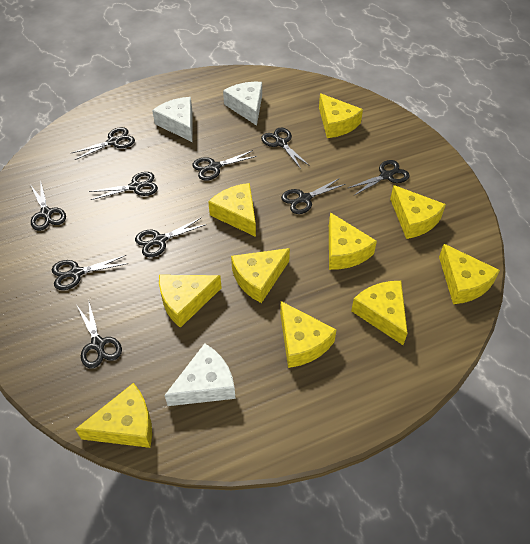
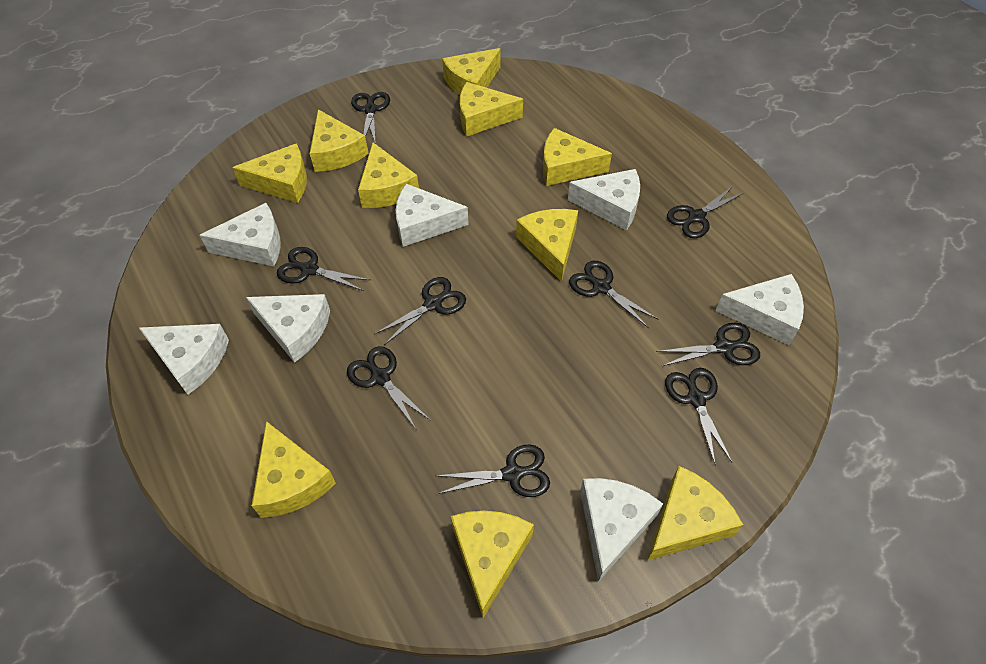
black scissors: [31,183,66,231] [52,255,128,290] [72,127,135,160] [77,302,122,368] [89,172,158,200] [135,218,206,257] [192,150,257,181] [261,128,310,169] [281,178,346,214] [348,160,410,196] = 10 -> [277,247,370,291] [347,346,430,429] [351,92,390,144] [374,277,466,345] [436,444,550,497] [569,261,659,328] [656,323,760,366] [665,368,732,464] [667,186,744,238] = 9
white cheese: [152,97,192,142] [165,343,236,406] [223,82,262,126] = 3 -> [139,324,229,395] [199,203,281,266] [246,294,330,363] [396,184,469,247] [568,169,640,230] [580,478,663,582] [715,274,804,345] = 7

